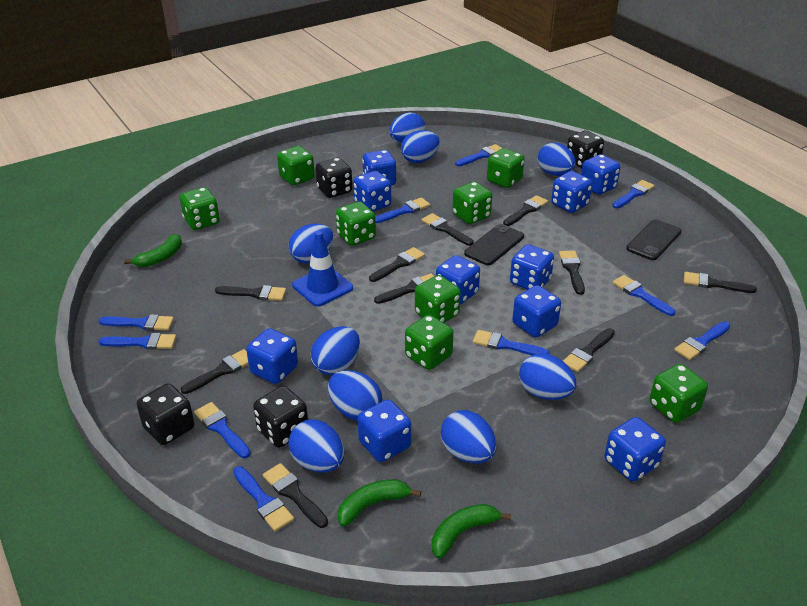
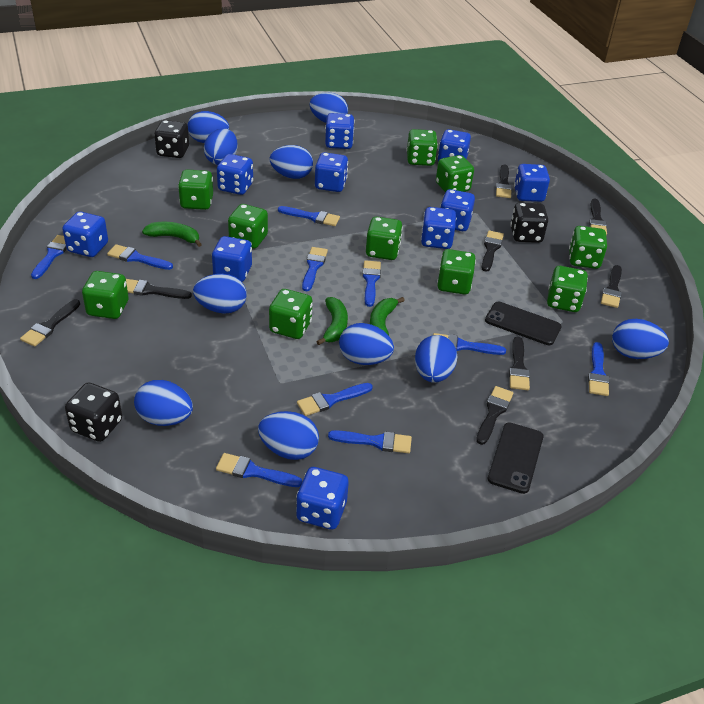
black brush: [181,349,248,394] [215,285,286,301] [263,463,328,528] [369,247,425,282] [374,273,434,304] [421,213,474,246] [503,195,548,226] [559,250,585,295] [563,328,615,372] [684,272,757,293] = 10 -> [20,299,80,347] [126,279,192,299] [476,386,513,445] [482,230,504,272] [496,165,512,198] [509,336,530,390] [589,198,607,235] [601,265,622,308] = 8
black dice: [137,383,194,445] [253,386,308,448] [315,158,352,198] [567,130,604,168] = 4 -> [65,382,122,442] [154,120,189,158] [510,202,548,243] = 3
blue egg: [288,224,333,263] [288,419,344,473] [310,326,360,375] [328,370,382,420] [389,113,426,143] [401,130,440,163] [441,410,496,464] [519,353,577,400] [538,142,575,176] = 9 -> [134,380,193,426] [187,111,229,143] [193,274,247,314] [204,128,238,165] [258,411,319,460] [270,145,313,179] [309,92,348,123] [339,323,394,365] [415,335,457,383] [612,319,669,359] = 10
blue traffic cone: [292,231,353,307] = 1 -> none = 0
green dice: [180,187,220,230] [277,146,315,185] [336,202,376,246] [405,315,454,370] [415,275,461,323] [452,182,492,224] [487,148,525,188] [649,364,708,423] = 8 -> [82,271,129,319] [178,170,213,210] [228,204,268,249] [269,289,313,339] [366,216,403,260] [407,129,438,166] [436,155,474,192] [437,249,476,294] [547,266,588,312] [569,226,607,269] = 10

